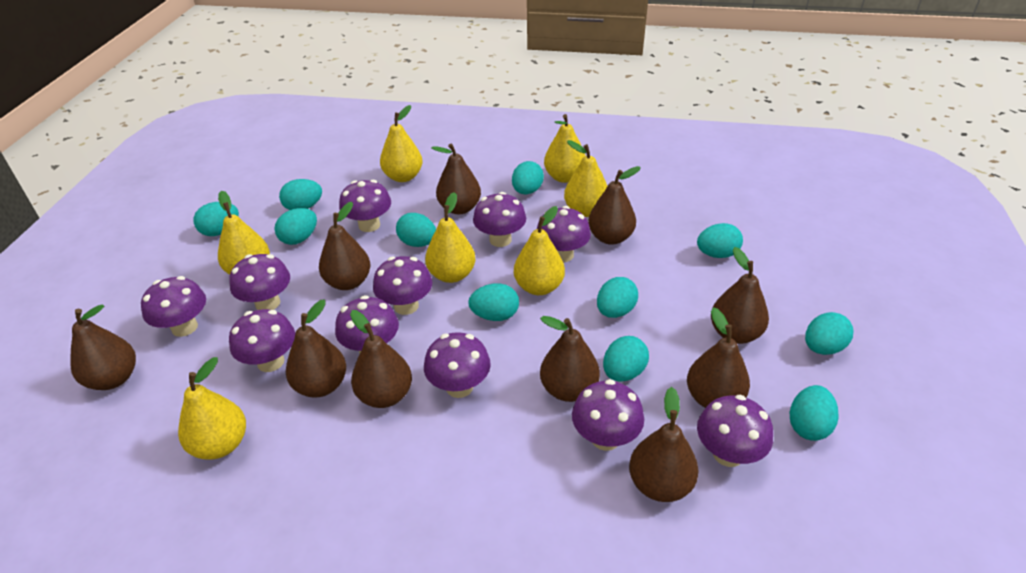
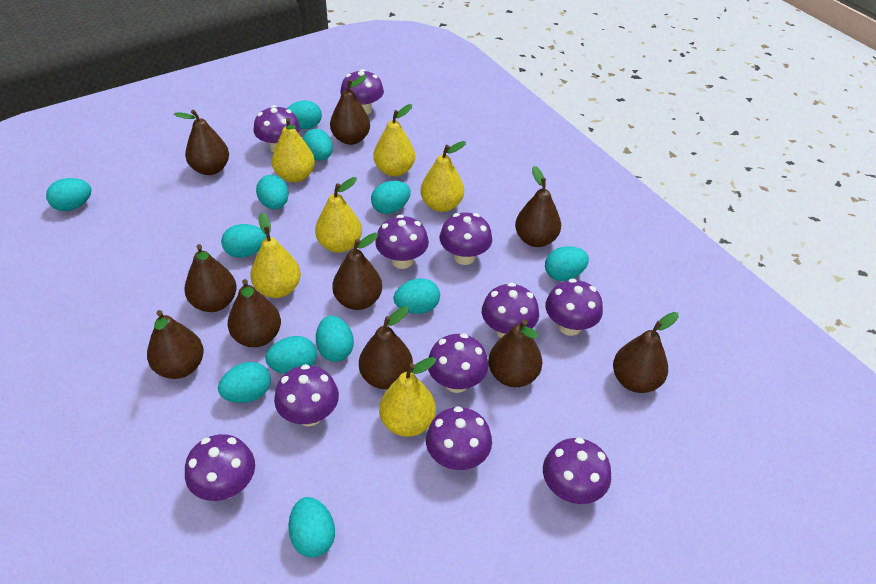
turquoise egg: [194,202,239,236] [275,208,317,245] [279,179,322,210] [396,213,436,247] [468,283,519,321] [512,161,544,194] [597,277,638,318] [603,336,649,382] [697,223,743,258] [789,385,839,441] [805,312,853,355] = 11 -> [46,178,91,211] [218,362,271,403] [221,224,267,258] [256,175,289,209] [265,336,317,374] [287,100,322,129] [288,497,335,557] [302,129,333,161] [316,316,354,362] [371,181,411,214] [394,278,440,314] [545,246,589,281] = 12
yellow pear: [178,357,246,460] [218,191,270,274] [380,105,422,182] [425,192,475,283] [514,206,565,295] [544,114,585,183] [564,140,607,217] = 7 -> [250,212,301,298] [272,118,315,182] [315,177,362,253] [374,104,415,177] [379,357,436,437] [420,141,466,212] = 6

